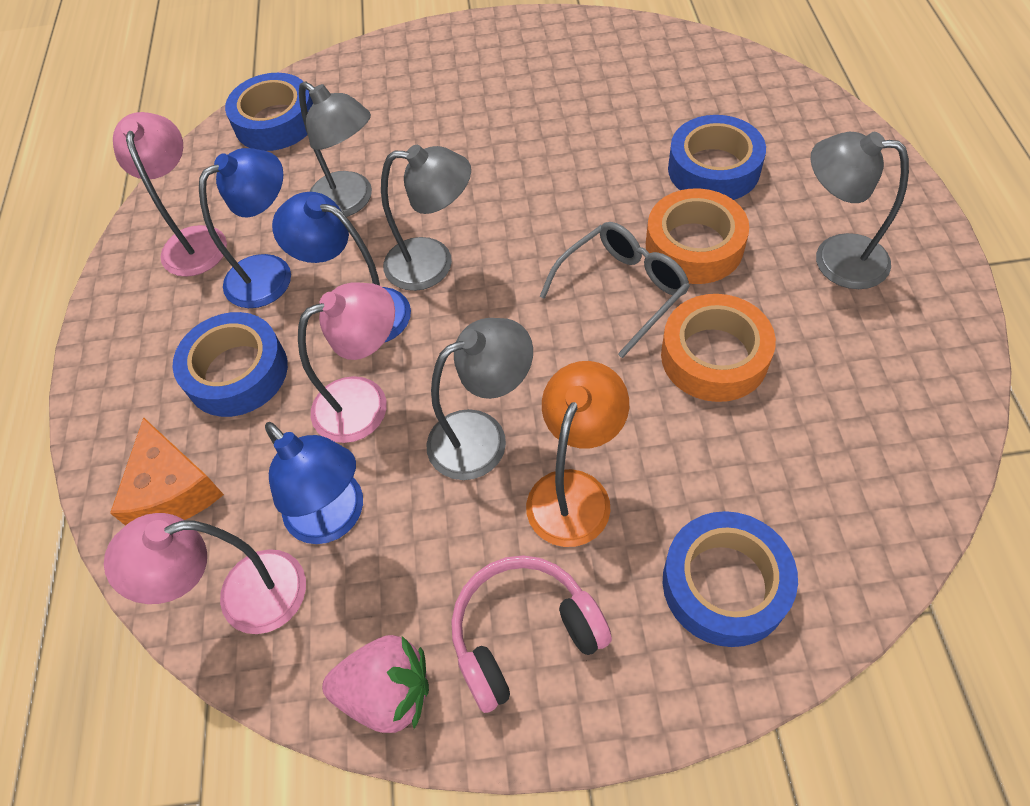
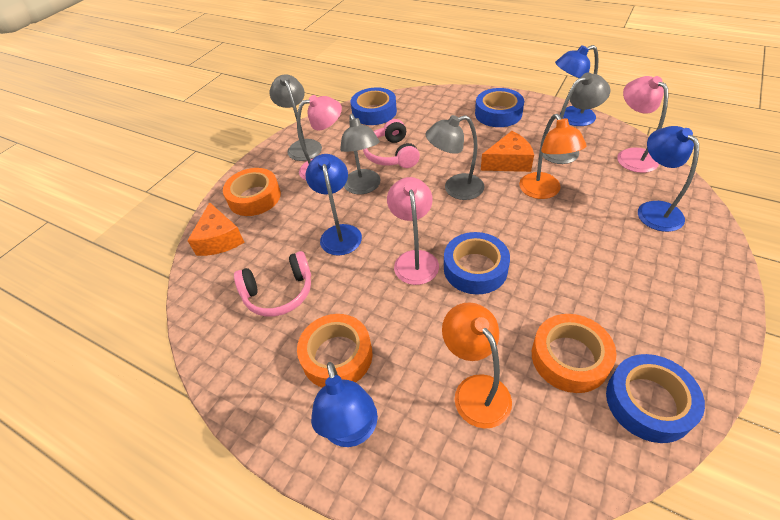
blue lamp: [199,148,291,308] [265,422,363,544] [272,192,411,343] = 3 -> [305,154,362,256] [311,362,378,447] [555,45,598,126] [638,126,699,232] = 4
grey glasses: [540,222,690,358] = 1 -> none = 0
orange cheese: [110,417,224,526] = 1 -> [187,202,245,256] [481,131,534,172] = 2
orange lamp: [526,361,629,547] = 1 -> [442,302,512,429] [519,114,586,199] = 2
orange tape: [646,188,749,284] [661,294,776,402] = 2 -> [223,168,281,216] [297,314,373,388] [532,314,616,393] = 3
pink headphones: [451,555,612,713] = 1 -> [234,251,311,316] [363,119,420,168] = 2
pink strawberry: [322,635,429,733] = 1 -> none = 0

